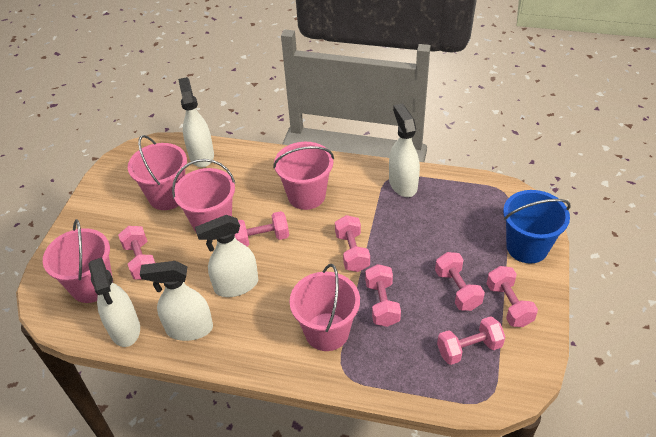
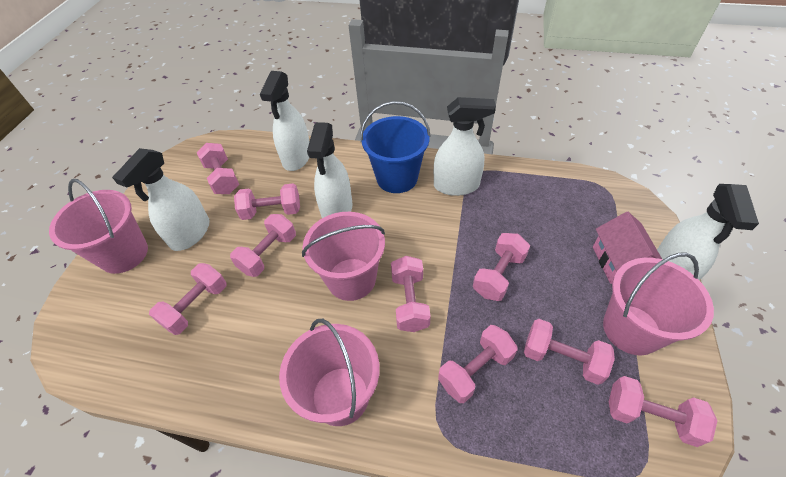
pink bucket: [43,219,113,303] [128,135,187,210] [172,159,235,232] [273,142,334,210] [289,264,360,351] = 5 -> [49,179,148,274] [279,319,380,426] [302,212,385,301] [603,252,714,355] = 4
pink dumbbell: [118,226,155,279] [235,211,289,247] [335,215,370,272] [365,264,401,327] [435,252,485,311] [437,316,505,365] [486,266,538,327] = 7 -> [149,263,226,335] [197,143,239,194] [230,214,296,277] [234,183,300,220] [391,256,431,332] [438,325,517,403] [473,233,530,301] [524,319,615,385] [609,376,717,447] = 9
pink house: none = 0 -> [593,212,662,284] = 1

